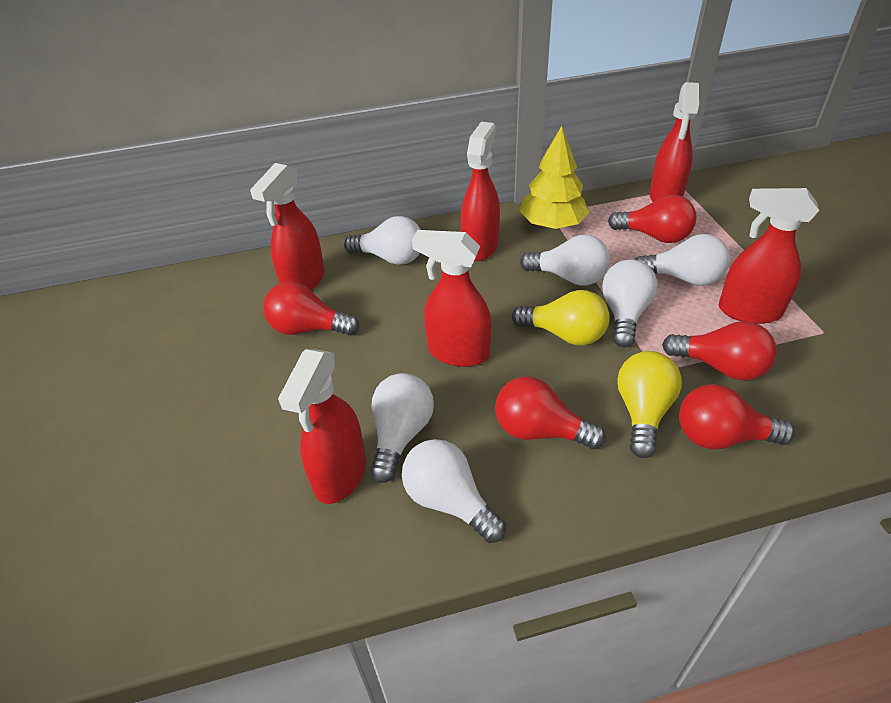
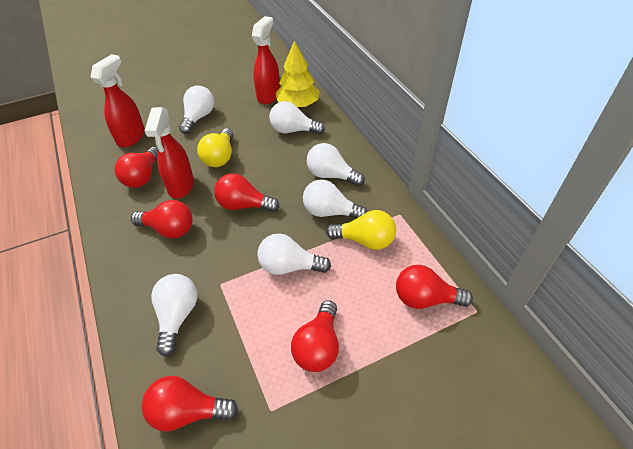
red light bulb: [263,282,359,336] [495,377,606,449] [608,195,696,243] [662,321,777,380] [679,384,795,449] = 5 -> [115,147,158,188] [131,200,193,238] [141,376,238,432] [214,173,279,212] [291,300,339,372] [396,265,473,309] = 6
red spray bottle: [250,163,325,290] [278,349,366,504] [412,230,492,367] [461,122,500,261] [649,82,699,202] [719,188,819,324] = 6 -> [91,54,145,147] [144,107,194,199] [252,16,280,104] = 3

